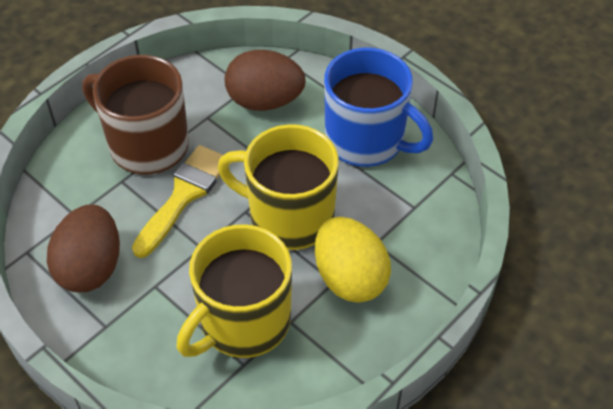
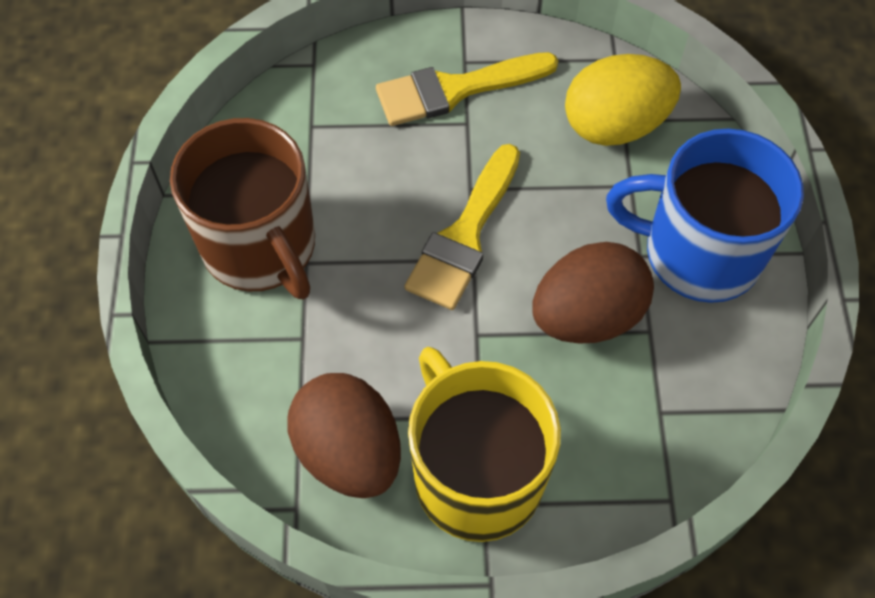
yellow brush: [132,145,223,258] = 1 -> [376,52,558,126] [404,144,520,310] = 2
yellow mug: [176,224,292,358] [217,124,339,250] = 2 -> [408,347,561,542] = 1

